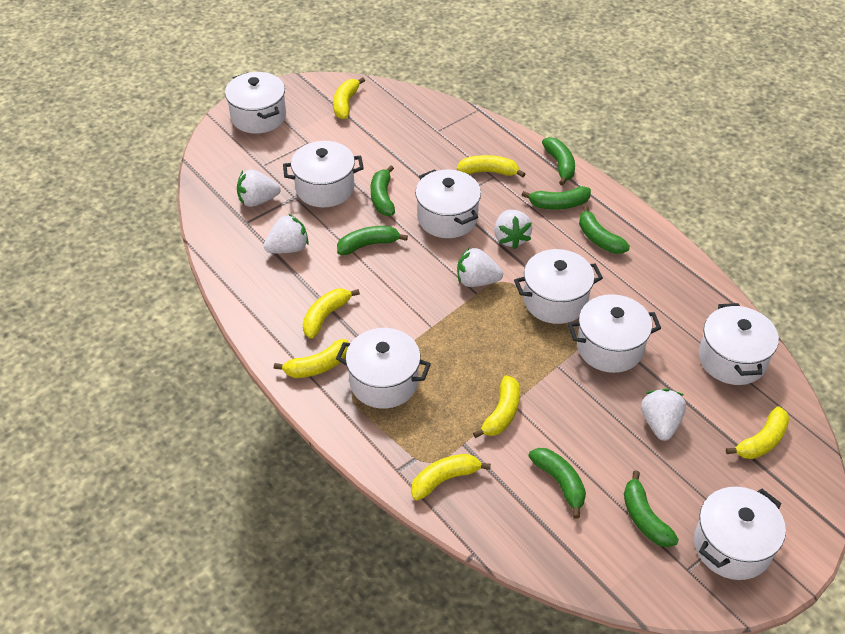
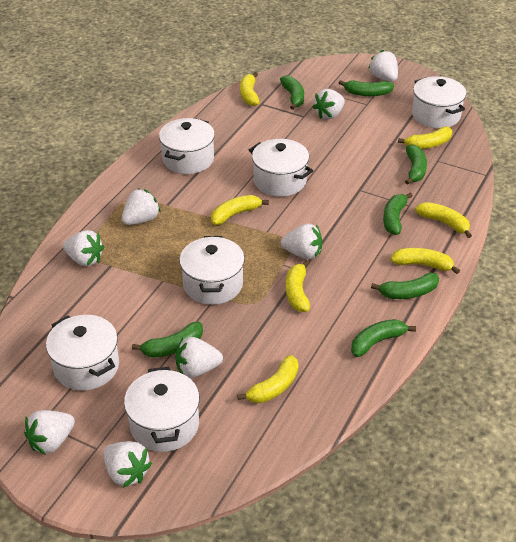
white pot: [225,72,286,134] [283,141,364,207] [336,328,431,408] [415,169,481,238] [514,249,603,324] [568,294,661,373] [694,487,786,580] [699,303,779,385] = 8 -> [46,315,119,391] [124,367,200,452] [159,118,215,174] [179,236,245,305] [249,139,313,197] [412,76,466,128] = 6
white strawberry: [237,170,281,207] [263,214,309,253] [457,248,503,287] [494,210,533,249] [641,389,686,441] = 5 -> [24,410,75,455] [63,230,104,266] [103,441,152,488] [122,188,161,225] [176,337,223,378] [281,223,322,259] [313,89,345,119] [369,50,398,82] = 8

